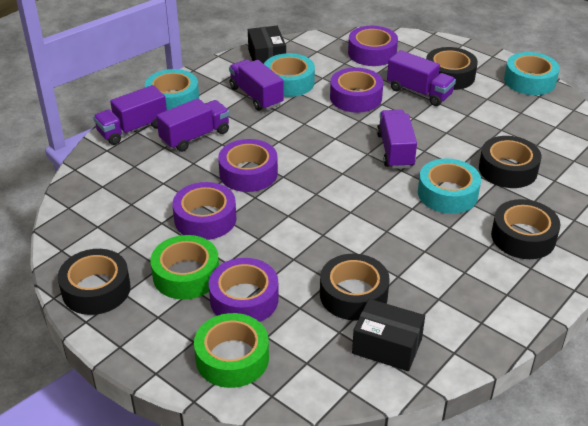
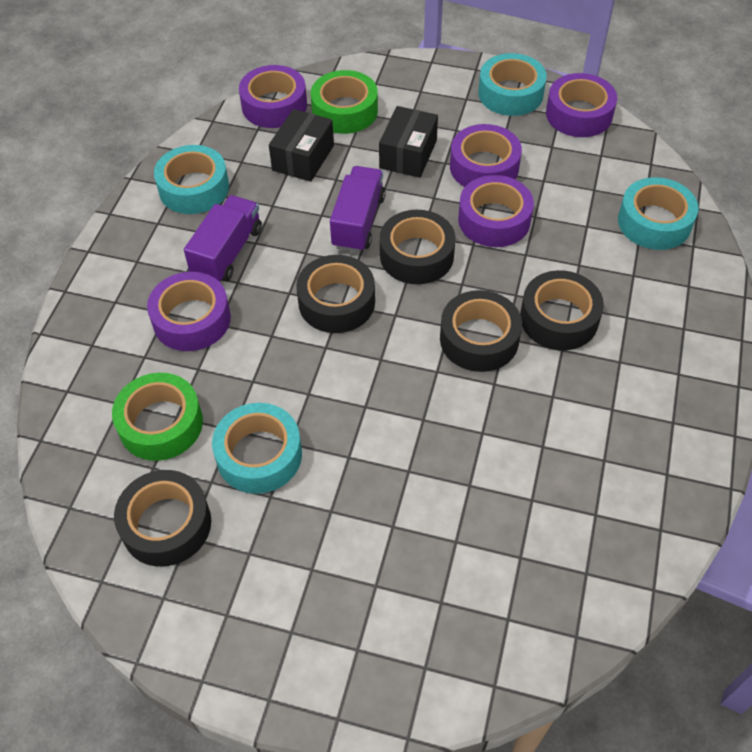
purple truck: [93,85,167,145] [156,98,230,152] [229,59,284,111] [377,110,417,169] [387,50,456,106] = 5 -> [184,195,262,282] [330,166,386,252] = 2

